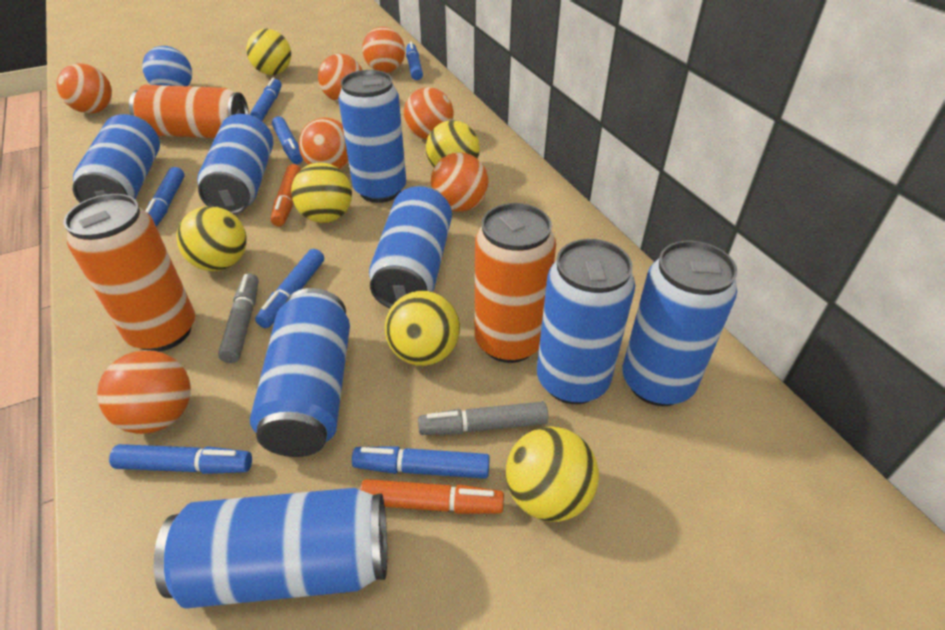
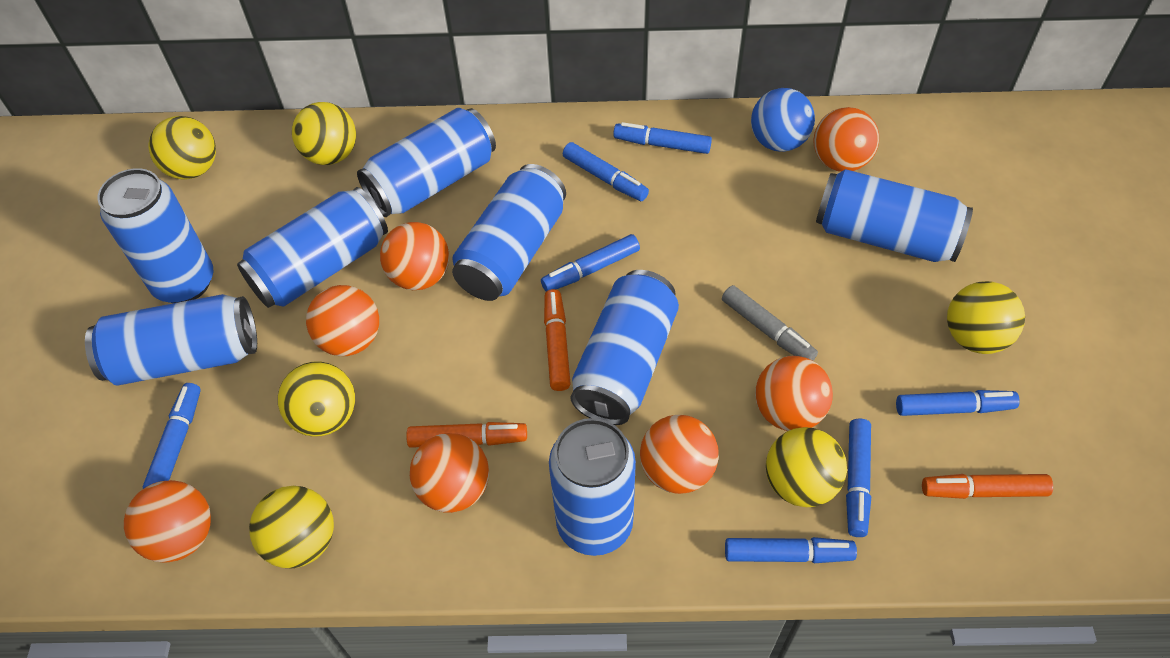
grey marker: [218,273,259,363] [418,402,548,435] = 2 -> [722,285,818,361] = 1
orange can: [63,194,195,352] [129,85,249,138] [475,203,556,363] = 3 -> none = 0
orange marker: [271,164,301,226] [360,479,504,514] = 2 -> [406,422,527,448] [544,289,571,391] [922,474,1053,499] = 3

